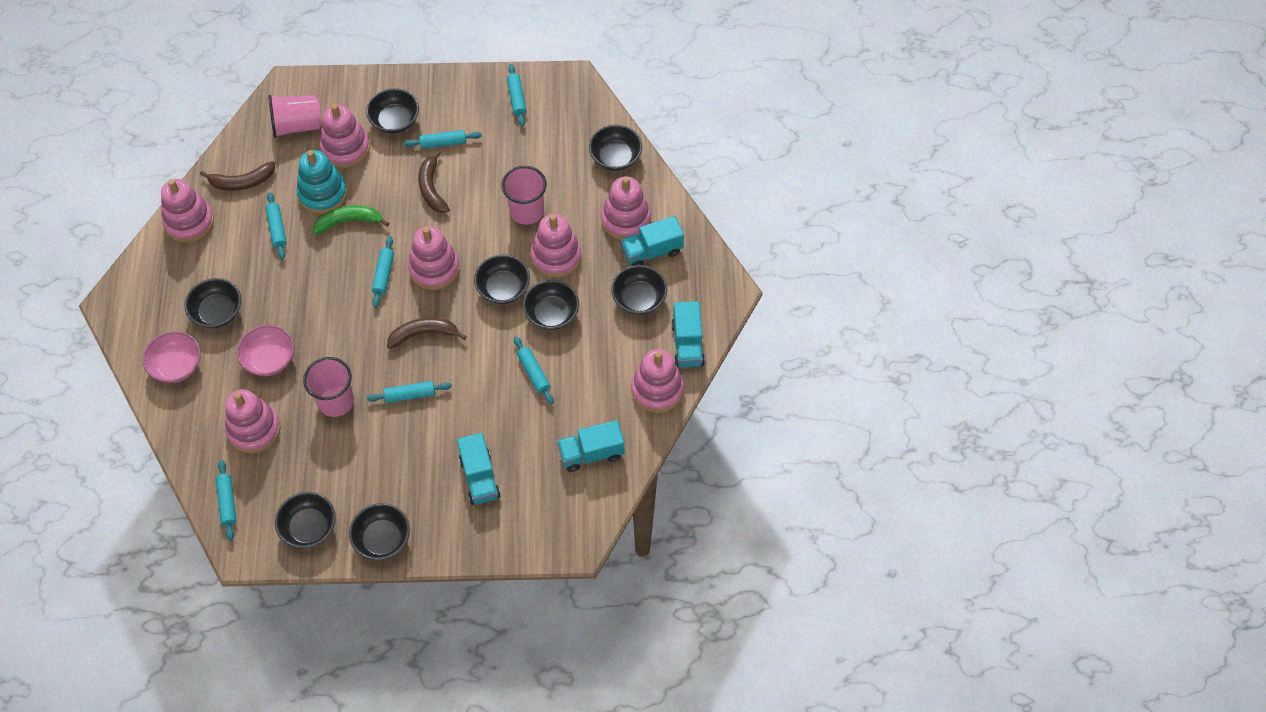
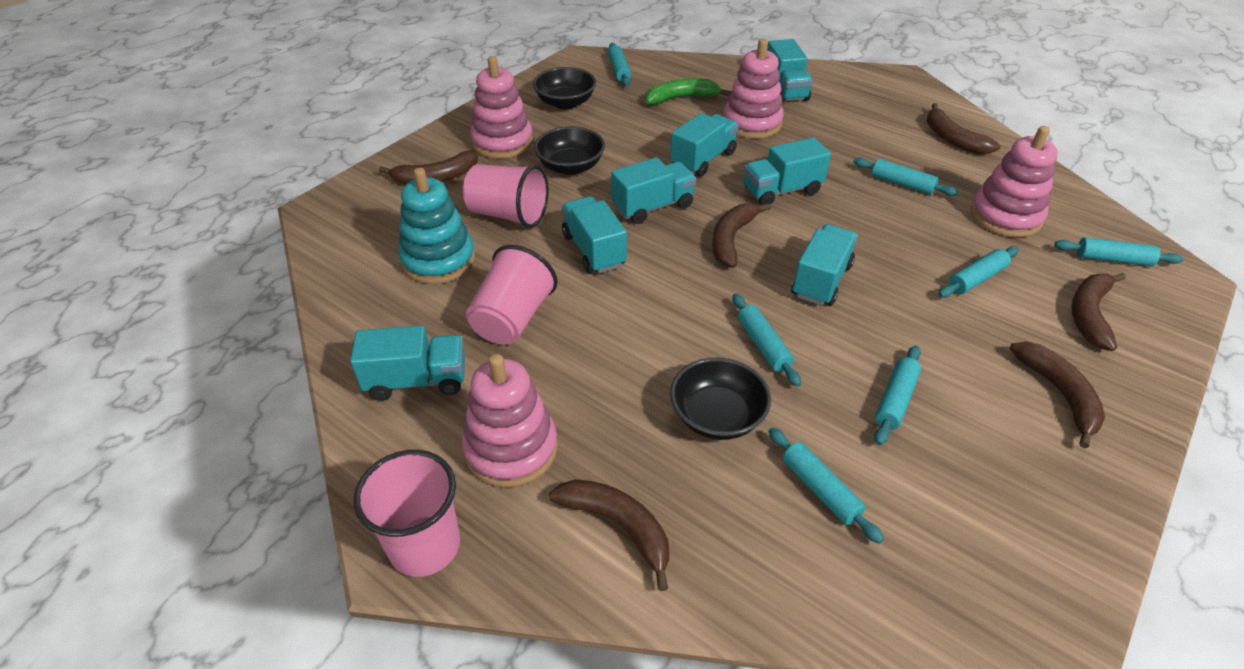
black bowl: [184,278,241,328] [275,492,336,548] [349,503,410,560] [366,88,419,133] [474,255,530,304] [523,280,579,330] [589,125,642,171] [611,265,667,315] = 8 -> [533,67,596,109] [534,126,605,175] [670,358,771,440] = 3
brown banana: [200,161,275,191] [387,318,467,349] [418,149,450,213] = 3 -> [379,151,478,184] [549,479,670,591] [712,203,772,268] [927,103,1001,154] [1010,342,1105,448] [1071,273,1126,351] = 6
pink bowl: [143,331,201,383] [237,325,294,376] = 2 -> none = 0
pink stacking toy: [161,179,214,243] [225,389,281,453] [320,104,370,168] [408,226,460,290] [531,214,581,278] [601,176,651,240] [631,349,684,413] = 7 -> [462,354,558,488] [470,56,533,159] [723,39,784,139] [970,126,1058,237] = 4
turquoise truck: [457,433,501,505] [557,420,624,472] [621,216,684,266] [671,301,705,367] = 4 -> [350,325,465,401] [562,196,627,273] [611,157,696,224] [670,113,739,177] [744,137,831,205] [767,39,813,103] [791,224,858,306] = 7

